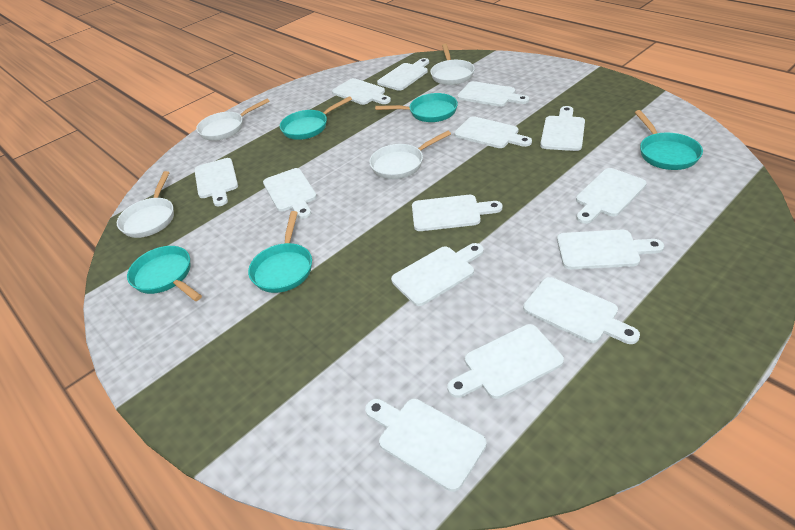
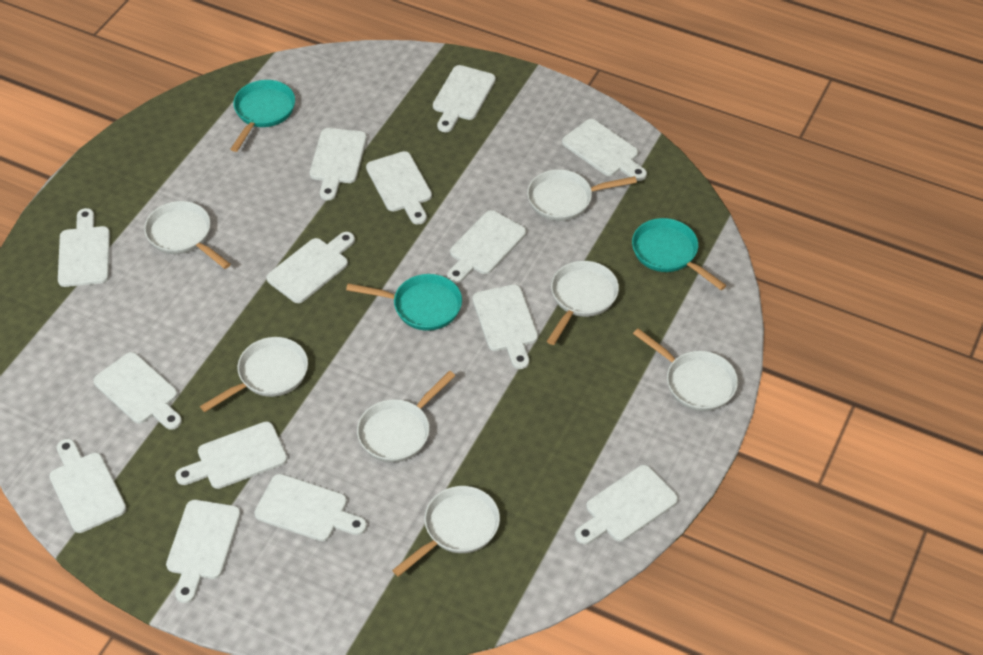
turquoise pan: [127,246,202,301] [248,211,312,293] [280,96,352,140] [375,93,458,122] [635,110,703,170] = 5 -> [231,80,295,152] [346,274,462,331] [632,218,727,290] = 3
white pan: [117,171,174,238] [196,99,269,141] [369,131,451,179] [430,44,475,85] = 4 -> [144,201,231,269] [200,337,308,412] [357,371,456,462] [392,486,500,577] [527,169,637,221] [547,261,619,345] [633,328,738,411] = 7

